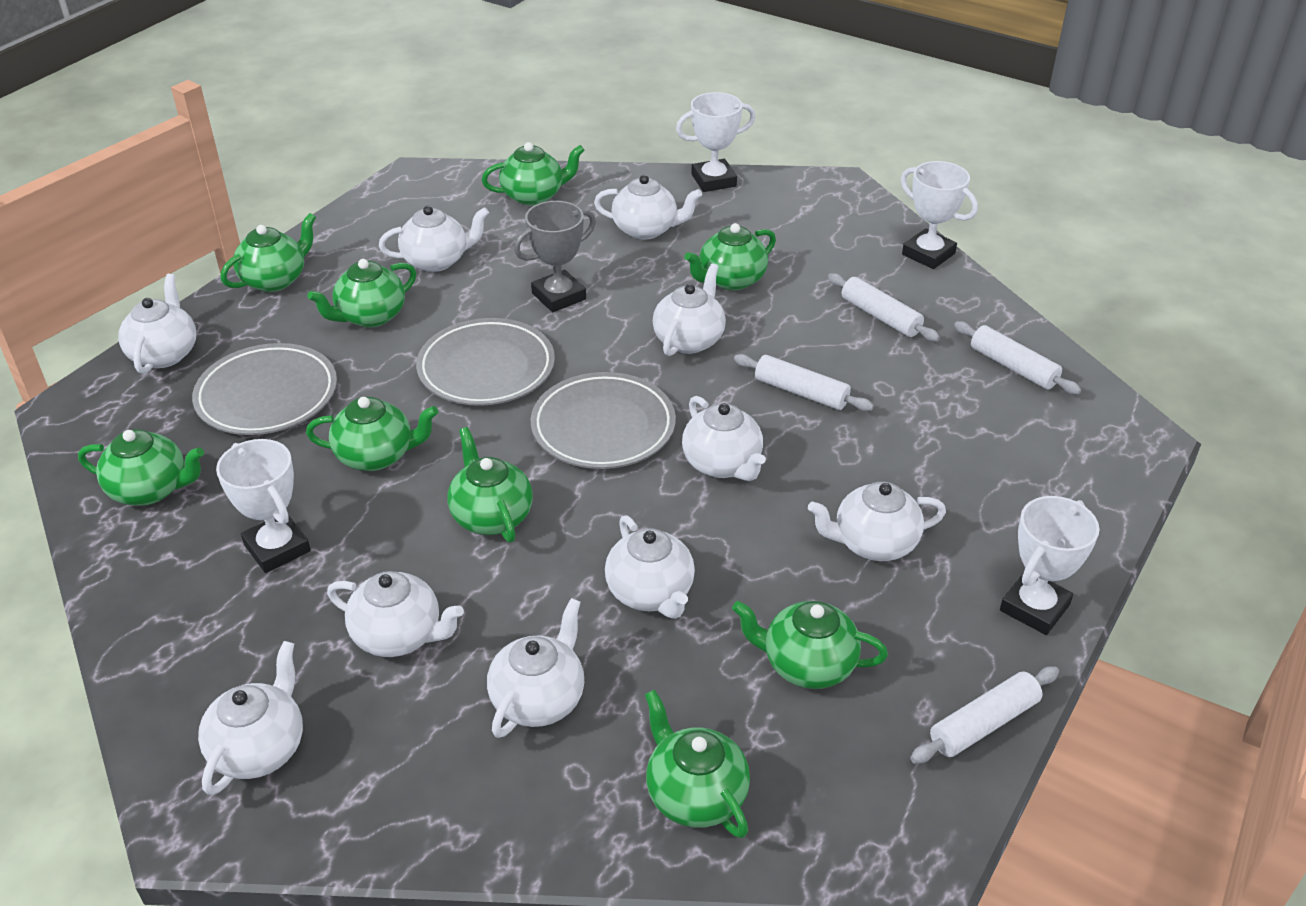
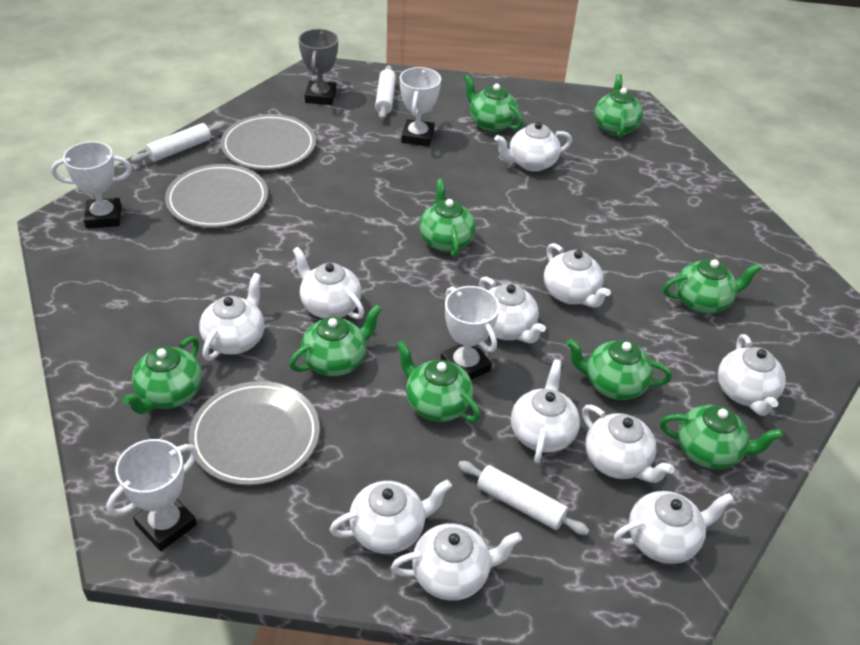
white rolling pin: [734,354,874,411] [828,273,940,342] [910,666,1059,764] [954,321,1081,395] = 4 -> [130,122,224,163] [375,65,396,120] [458,461,590,535] = 3
white teapot: [118,274,196,374] [198,641,303,795] [327,571,464,657] [379,206,489,272] [487,598,584,738] [594,175,702,240] [605,515,695,619] [653,263,726,356] [682,396,766,481] [808,482,946,561] = 10 -> [199,273,264,361] [292,247,364,319] [329,480,452,554] [391,523,522,601] [479,277,546,343] [495,122,572,172] [511,359,580,463] [544,243,611,308] [582,405,675,483] [614,491,734,564] [718,334,786,416] = 11

